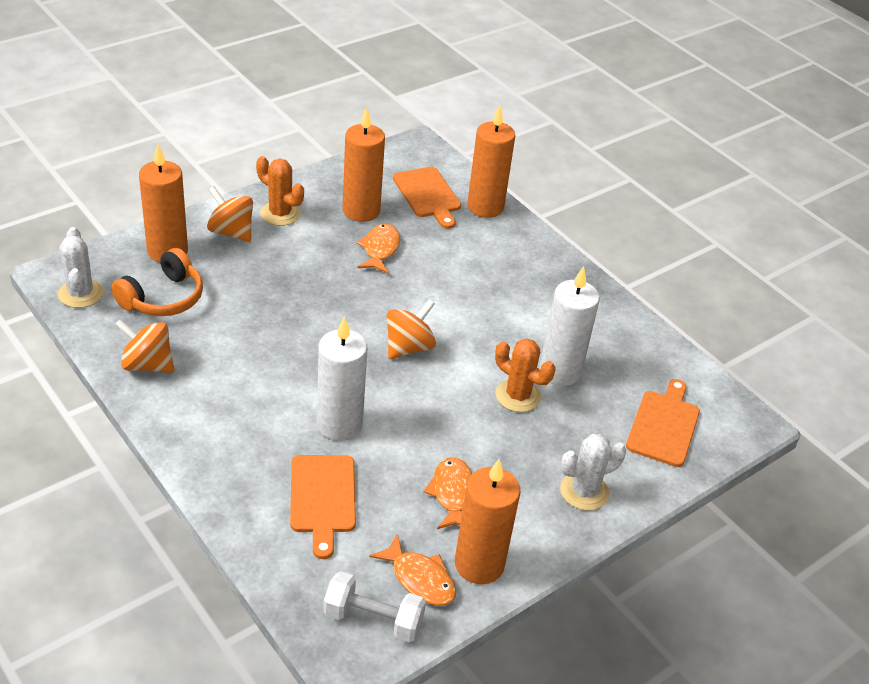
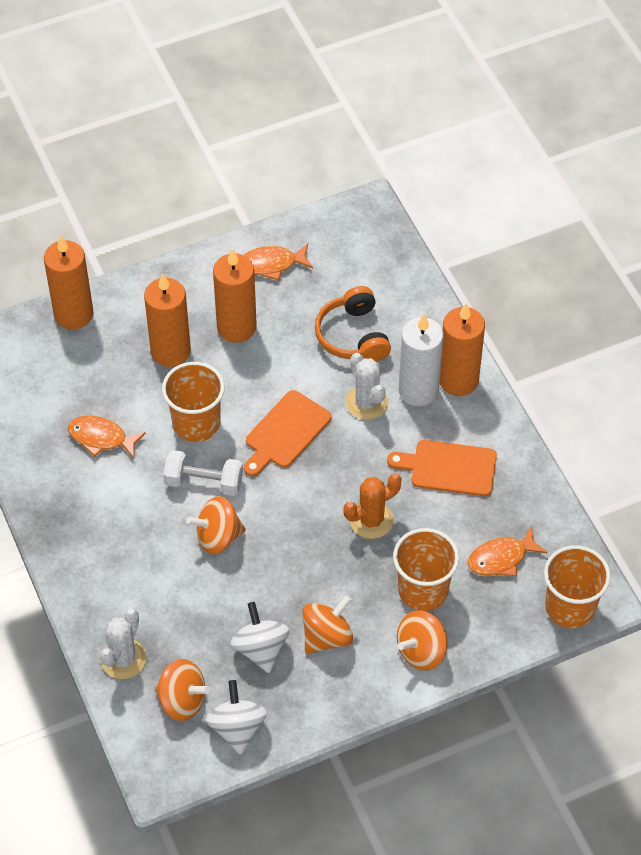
orange cactus: [256,156,304,226] [495,338,555,412] = 2 -> [344,474,402,539] = 1
orange cup: none = 0 -> [162,362,225,442] [393,528,459,611] [544,545,611,628] = 3
orange cutting board: [290,455,356,559] [393,167,461,229] [626,379,700,467] = 3 -> [244,390,331,476] [387,440,497,496] = 2
orange spinning top: [115,319,174,373] [207,186,253,242] [387,300,436,359] = 3 -> [155,659,210,721] [186,496,246,554] [302,595,353,654] [397,610,448,670] = 4
white candle: [317,316,367,441] [539,266,600,386] = 2 -> [399,314,444,406] = 1
white spinning top: none = 0 -> [206,680,267,755] [230,602,289,673] = 2

